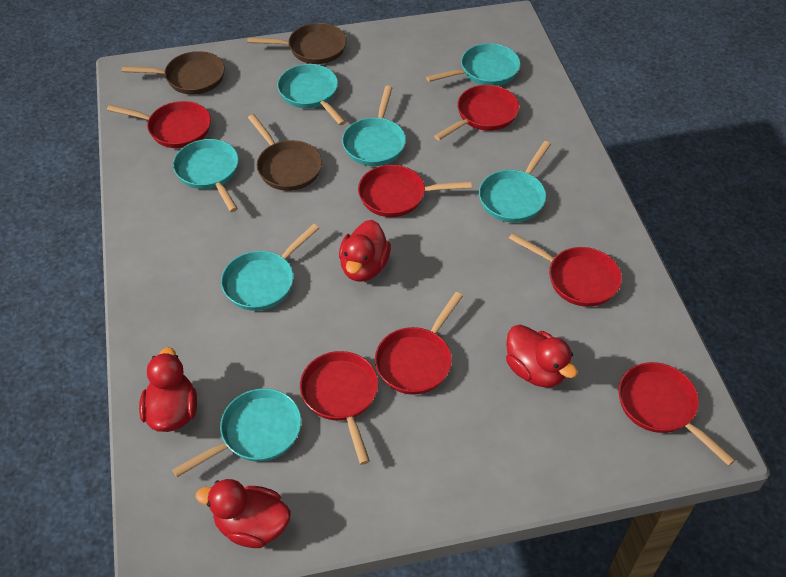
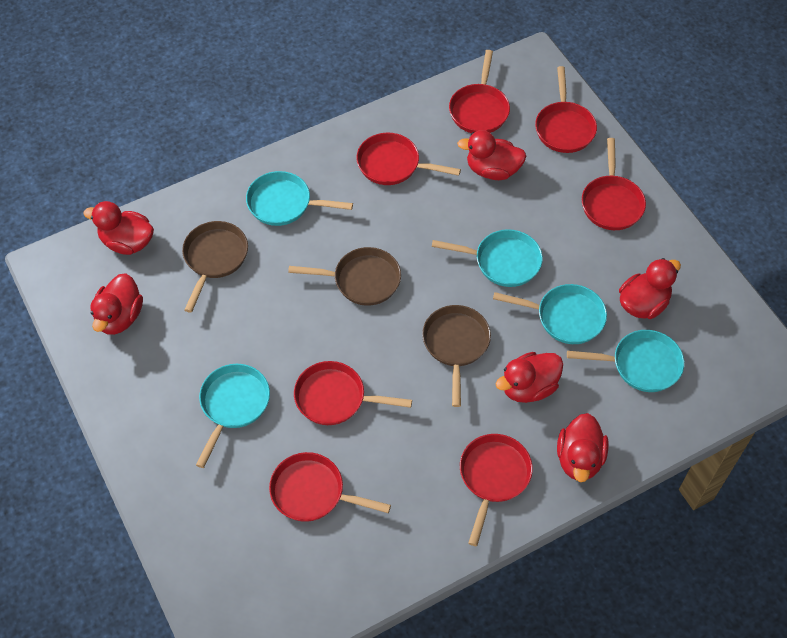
red duck: [139,347,197,432] [196,479,291,548] [339,220,391,282] [506,324,578,388] = 4 -> [84,201,154,255] [90,273,143,335] [457,130,527,180] [496,352,563,403] [557,413,609,482] [619,258,681,319] = 6
turquoise pan: [172,388,302,477] [173,139,239,212] [221,224,319,311] [277,64,346,125] [342,85,406,166] [426,43,521,86] [479,141,551,223] = 7 -> [196,364,270,468] [246,171,353,226] [432,229,543,287] [493,284,607,344] [567,330,684,392] = 5

